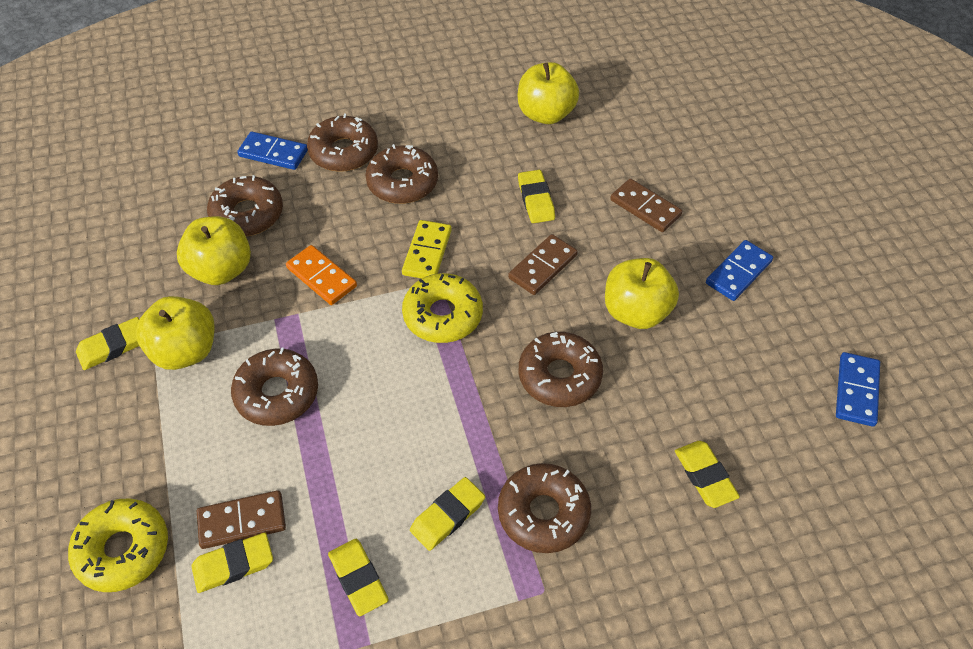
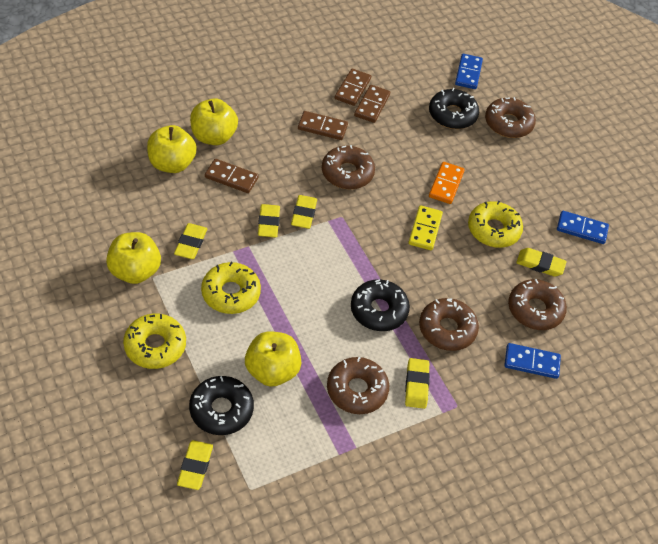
black donut: none = 0 -> [189,376,254,435] [351,279,410,331] [429,88,479,129] = 3
brown domino: [197,490,286,549] [508,234,578,295] [610,178,683,232] = 3 -> [205,159,259,193] [298,111,348,140] [335,69,371,106] [354,85,390,123] = 4
brown donut: [207,175,283,236] [231,348,318,426] [307,114,378,172] [365,144,438,204] [498,463,591,553] [519,332,603,407] = 6 -> [322,145,375,189] [327,357,389,414] [419,298,479,351] [485,97,536,138] [508,279,567,330] = 5
yellow donut: [68,499,168,592] [402,273,483,343] = 2 -> [123,313,186,369] [201,262,261,314] [468,201,523,248] = 3

